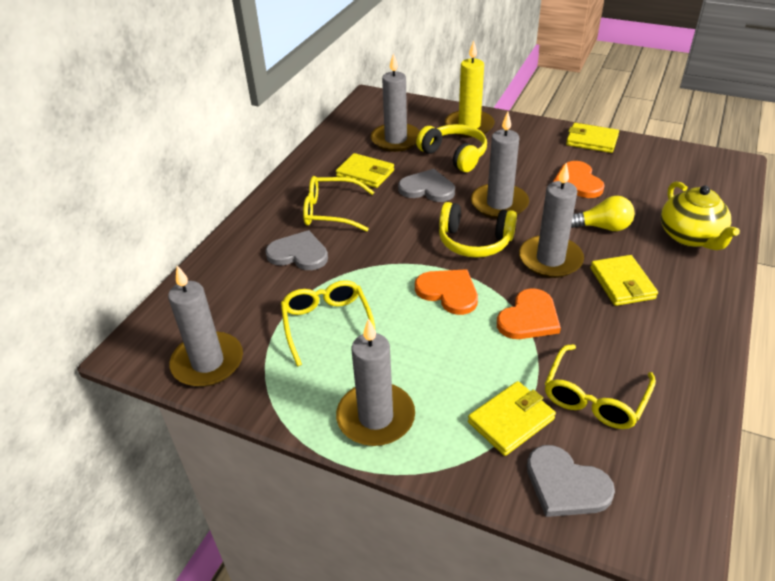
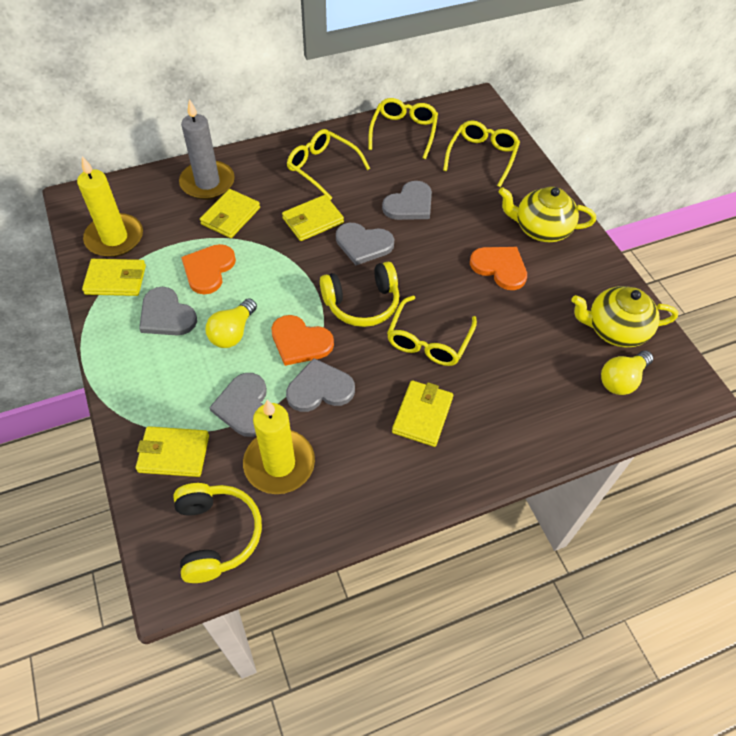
grey candle: [168,265,243,387] [336,318,415,446] [371,53,420,152] [471,112,529,219] [519,163,584,278] = 5 -> [179,99,235,200] = 1
grey heart: [265,230,328,270] [398,169,455,202] [527,445,615,517] = 3 -> [139,287,197,336] [209,373,267,437] [286,358,355,412] [336,223,394,265] [382,181,432,220] = 5
yellow candle: [445,41,495,137] = 1 -> [77,156,143,257] [243,400,315,494] = 2
yellow glasses: [281,280,375,367] [303,176,374,232] [545,344,656,429] = 3 -> [287,129,370,200] [368,98,438,159] [387,296,477,366] [443,121,520,187] = 4
yellow light bulb: [571,196,635,231] = 1 -> [206,298,257,348] [601,350,653,395] = 2
yellow teapot: [661,181,740,250] = 1 -> [498,187,596,242] [571,286,678,348] = 2
yellow wallet: [336,153,394,188] [468,381,556,456] [566,123,619,153] [590,255,658,306] = 4 -> [82,259,146,296] [136,426,209,477] [200,189,260,238] [282,195,344,241] [392,380,453,447] = 5

